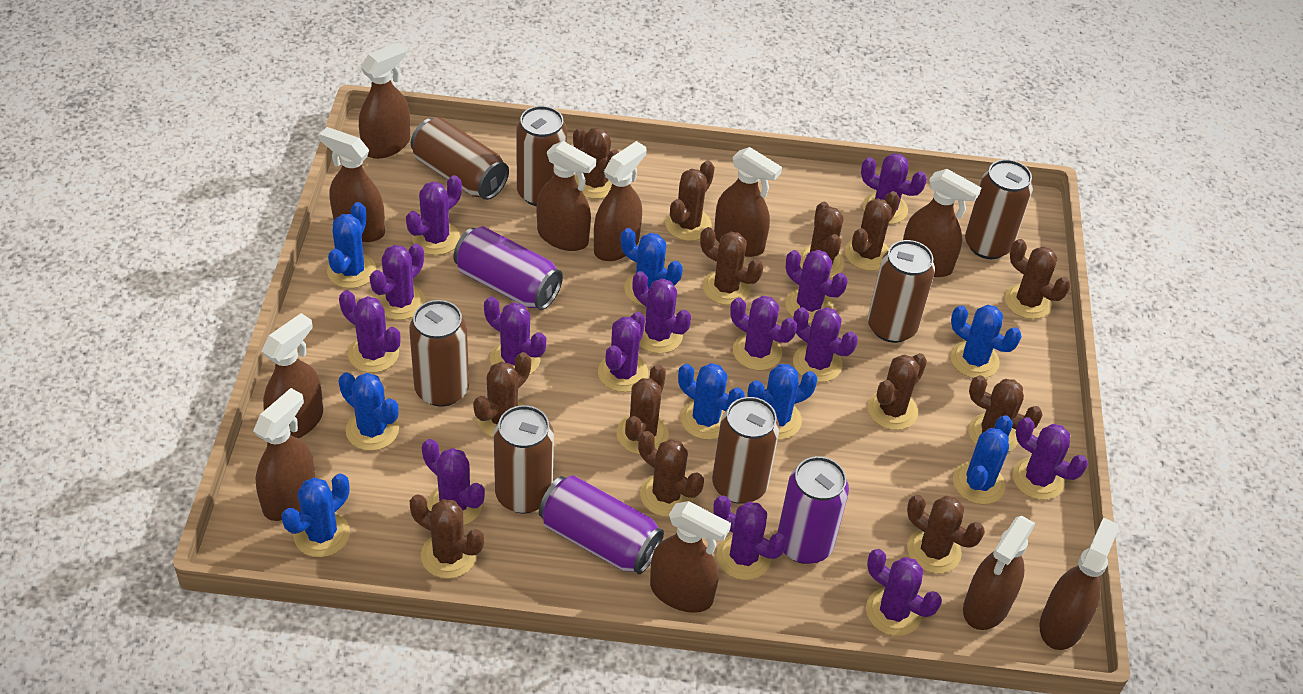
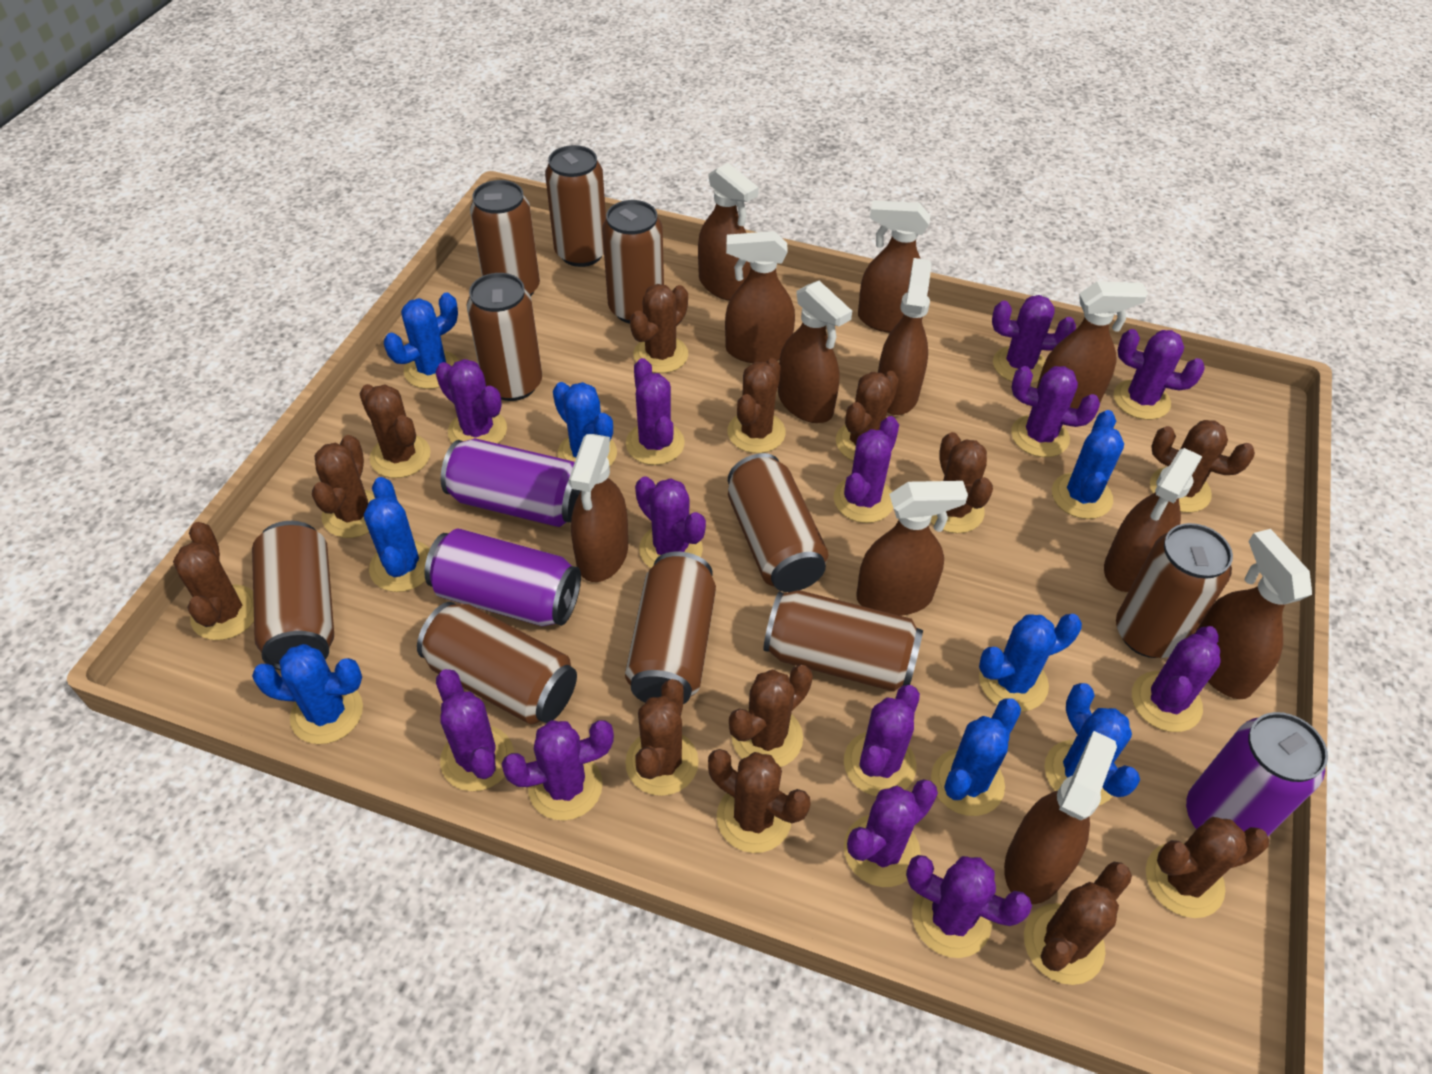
brown can: [409,300,469,407] [411,117,509,200] [494,405,554,513] [516,106,567,206] [712,397,780,504] [868,240,935,343] [965,159,1033,259] = 7 -> [252,521,334,670] [417,602,577,725] [466,273,542,401] [470,180,540,296] [545,145,606,267] [602,200,664,324] [625,551,716,704] [728,453,829,592] [764,590,923,692] [1116,523,1233,658] = 10
purple cactus: [339,290,400,373] [370,243,425,320] [406,175,462,255] [422,439,485,525] [484,297,546,375] [598,312,648,392] [633,271,691,354] [713,495,787,580] [730,296,797,370] [785,250,848,323] [793,307,858,382] [861,153,927,224] [866,549,942,636] [1012,417,1088,500] = 14 -> [435,359,507,444] [436,669,514,791] [502,720,614,821] [626,358,685,465] [635,476,706,568] [834,416,899,523] [844,685,920,796] [844,779,938,887] [906,855,1032,958] [992,295,1076,384] [1011,366,1100,457] [1114,329,1205,420] [1132,626,1220,732] = 13

